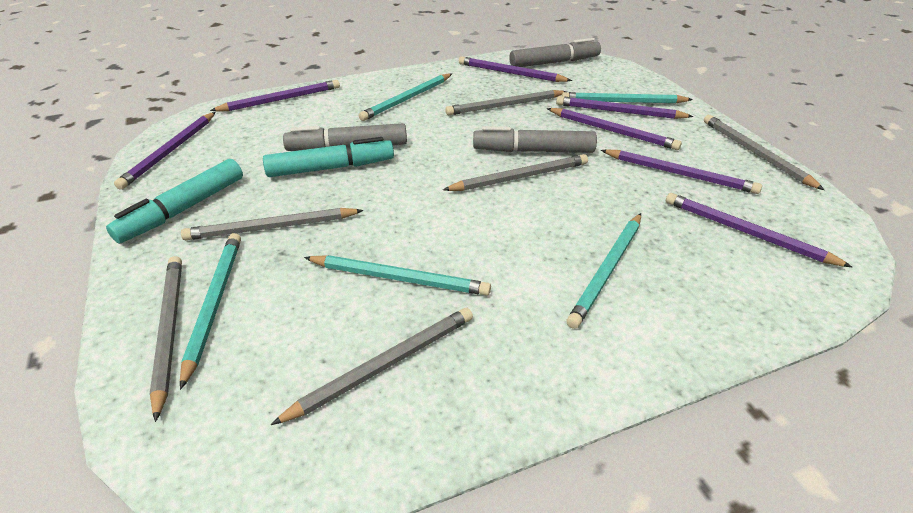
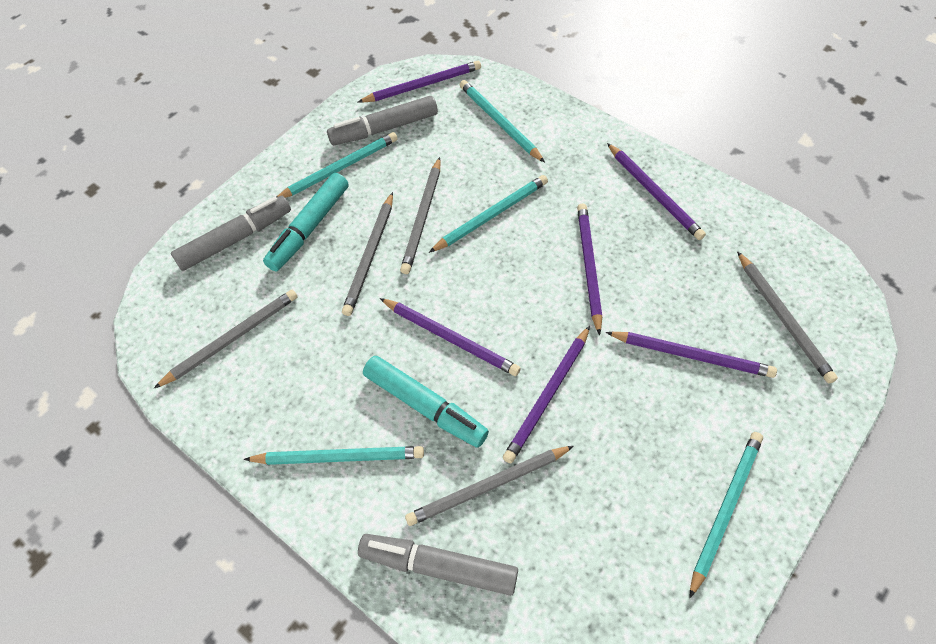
grey pencil: [149,256,182,422] [181,208,364,240] [271,308,473,425] [443,154,588,191] [445,90,567,115] [704,115,824,190] = 6 -> [154,290,297,388] [342,192,393,316] [400,157,441,274] [405,446,574,526] [737,251,838,383] = 5
purple pencil: [114,112,215,189] [210,80,340,111] [459,56,572,82] [547,108,682,150] [556,96,693,119] [601,150,762,194] [666,193,852,267] = 7 -> [358,61,481,103] [380,298,521,376] [503,326,590,463] [577,203,602,336] [606,332,777,378] [607,143,706,240] = 6

